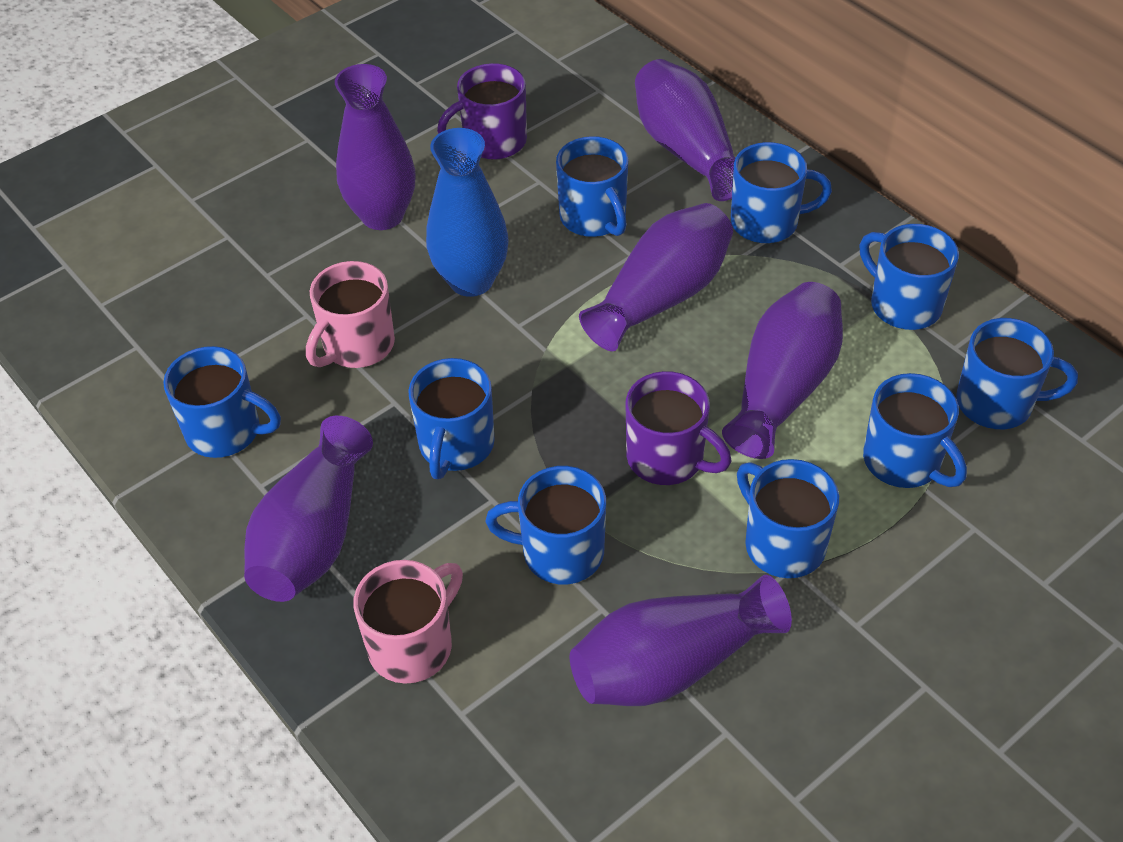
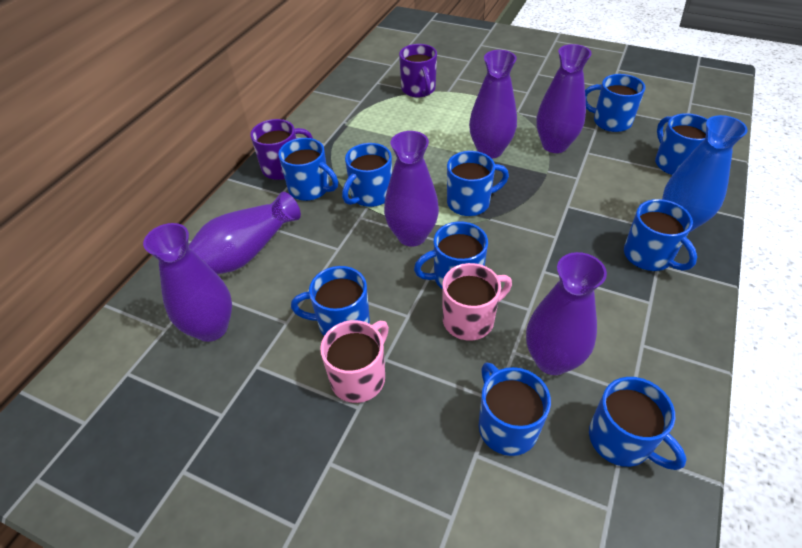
blue mug: [163,346,281,458] [408,358,495,479] [485,466,606,584] [556,136,629,237] [731,142,832,243] [737,459,839,578] [860,224,959,330] [863,373,967,488] [956,318,1078,429] = 9 -> [278,138,338,201] [291,266,370,336] [342,143,392,207] [414,222,488,289] [447,151,509,216] [479,362,551,456] [585,74,645,132] [589,377,687,470] [624,199,697,271] [655,113,708,175] = 10

